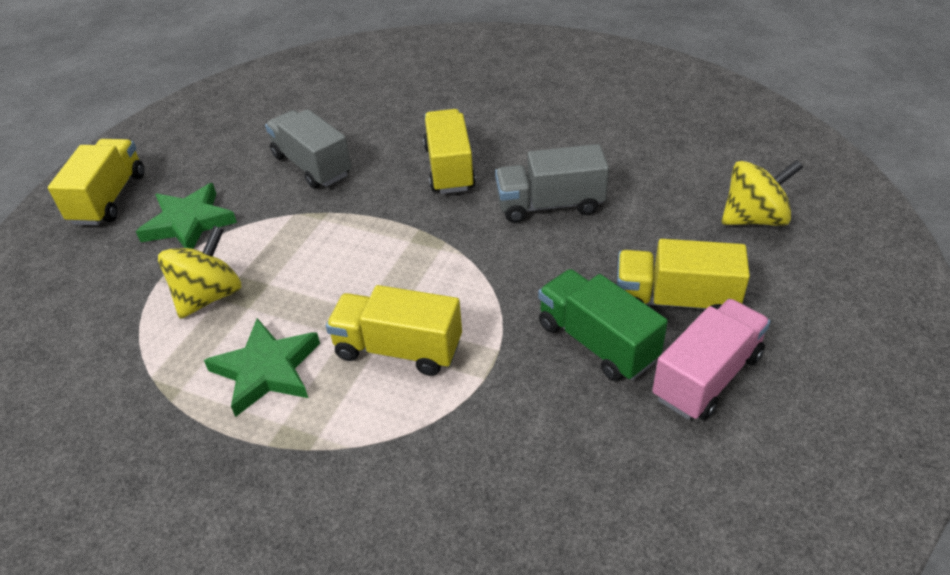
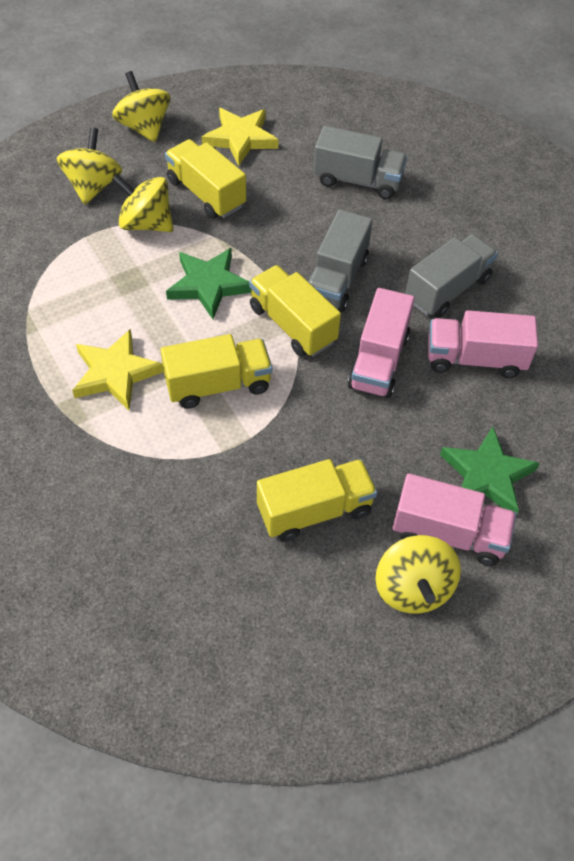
green truck: [538,269,668,381] = 1 -> none = 0
grey truck: [265,109,351,189] [495,144,609,223] = 2 -> [308,209,373,312] [313,126,407,199] [405,234,498,318] = 3
pink truck: [652,299,771,420] = 1 -> [348,288,415,398] [393,473,517,566] [428,310,538,378] = 3
yellow spinning top: [158,226,242,319] [722,160,803,226] = 2 -> [57,127,122,205] [112,71,170,142] [112,174,173,232] [375,535,461,614] = 4
yellow star: none = 0 -> [72,329,164,410] [202,108,278,166] = 2

